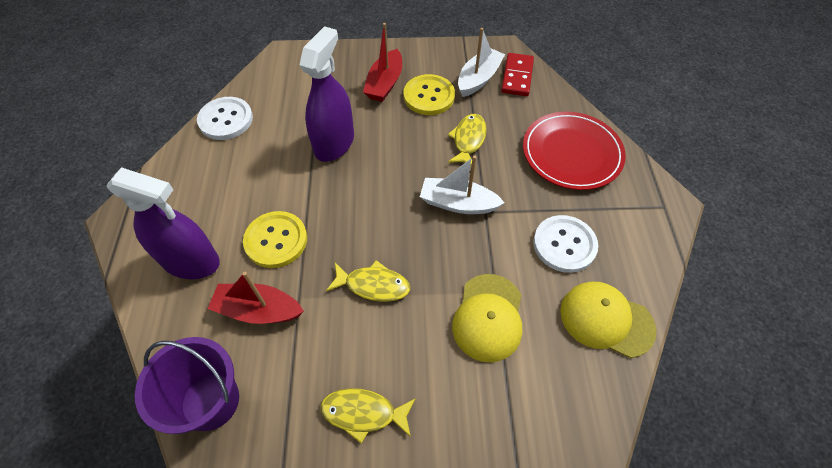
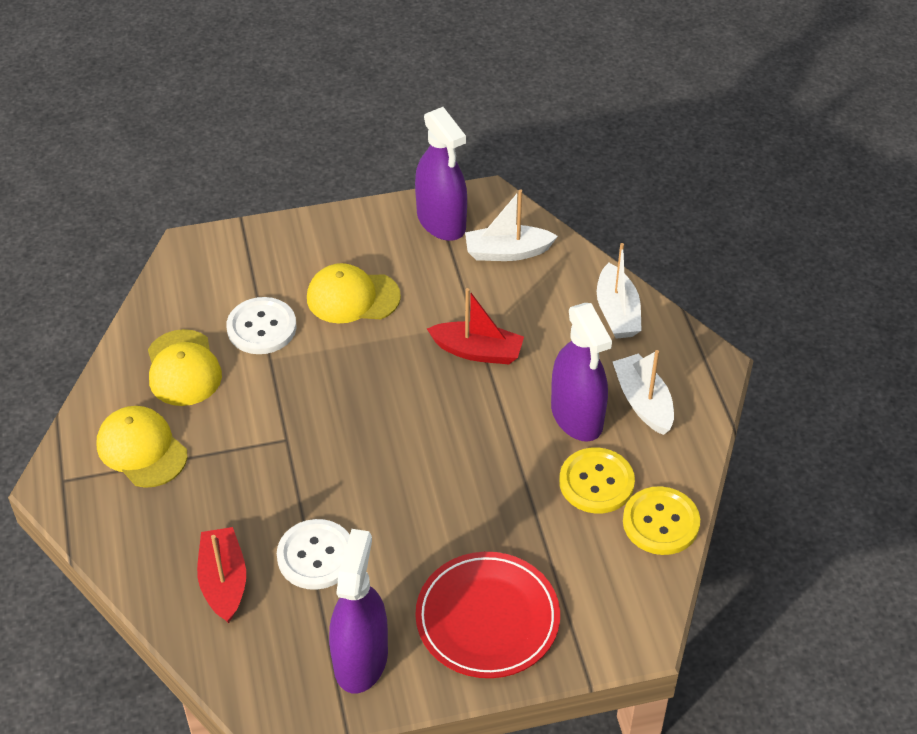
purple bucket: [135,337,239,434] = 1 -> none = 0
purple spray bottle: [106,167,220,279] [300,26,354,162] = 2 -> [329,529,388,693] [415,107,467,241] [551,303,612,442] = 3
red domino: [501,53,534,96] = 1 -> none = 0
white boat: [420,155,505,214] [458,28,505,97] = 2 -> [465,190,558,261] [597,243,642,339] [613,350,674,435] = 3
yellow cap: [452,274,522,362] [560,282,656,358] = 2 -> [96,406,187,488] [148,329,222,406] [307,263,401,323] = 3
yellow fish: [320,388,416,443] [326,260,410,302] [448,114,487,166] = 3 -> none = 0

